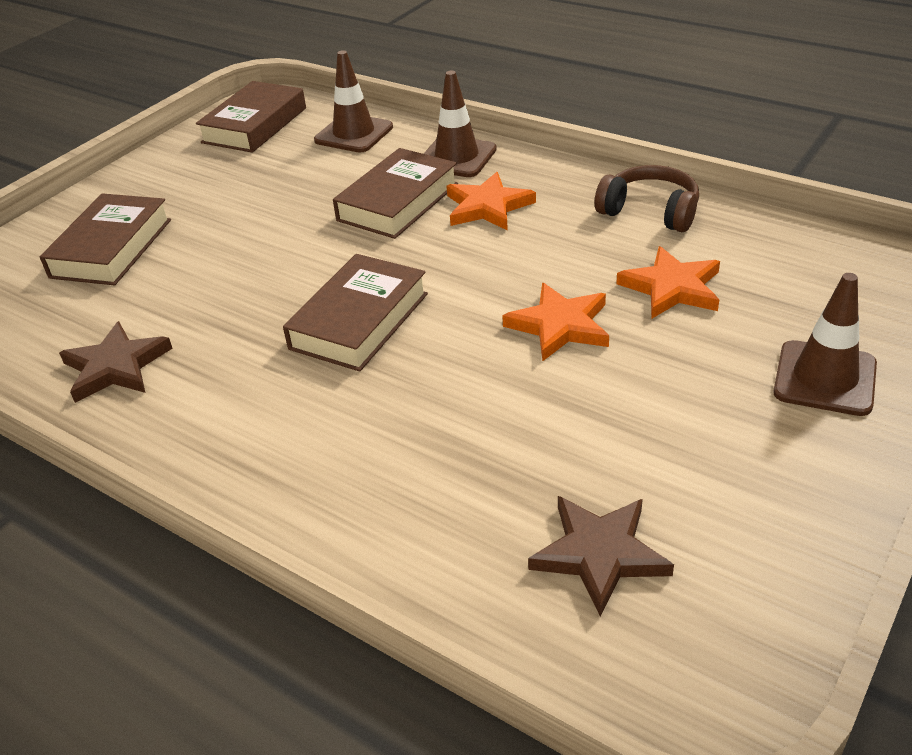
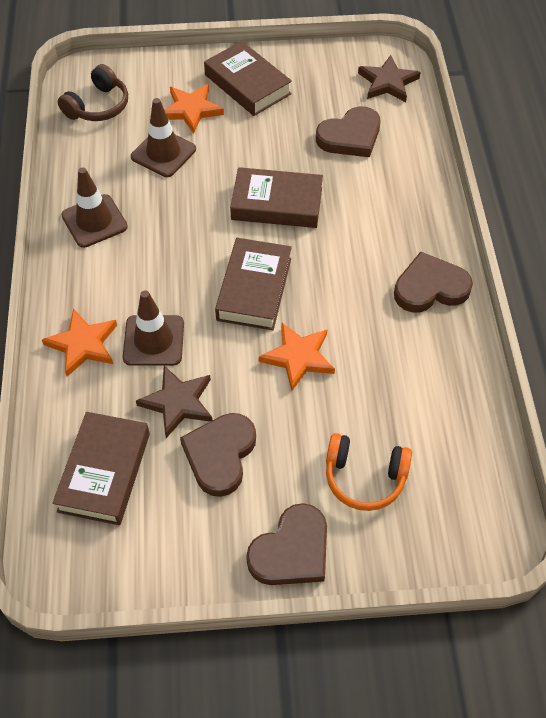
brown heart: none = 0 -> [180,413,256,497] [246,503,327,585] [316,106,380,157] [394,252,473,312] = 4
orange headphones: none = 0 -> [326,433,412,511] = 1

